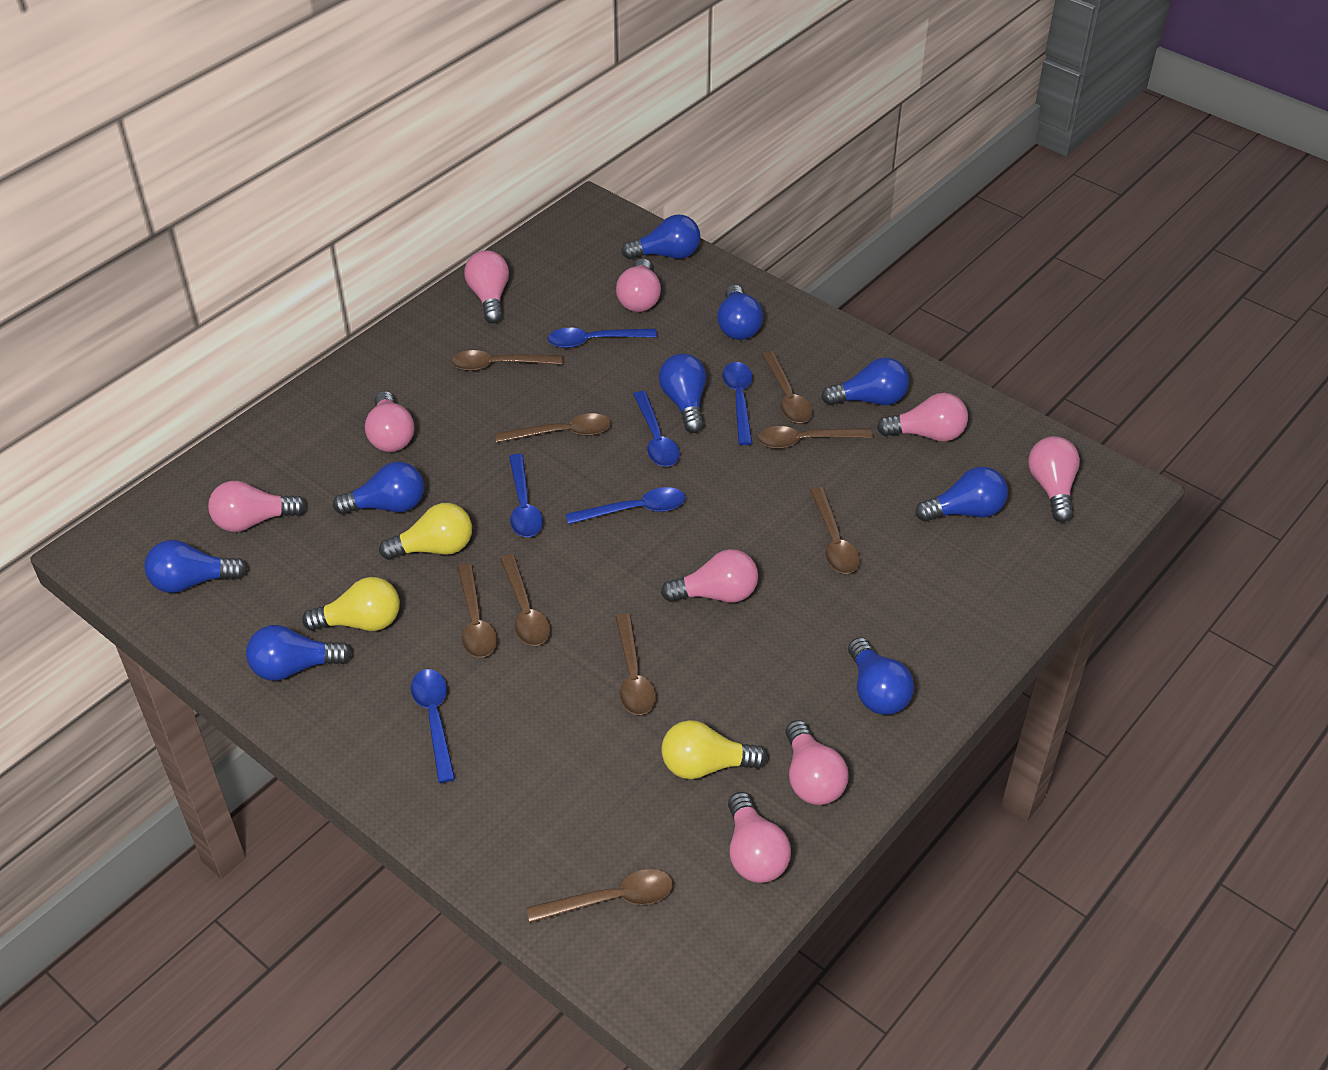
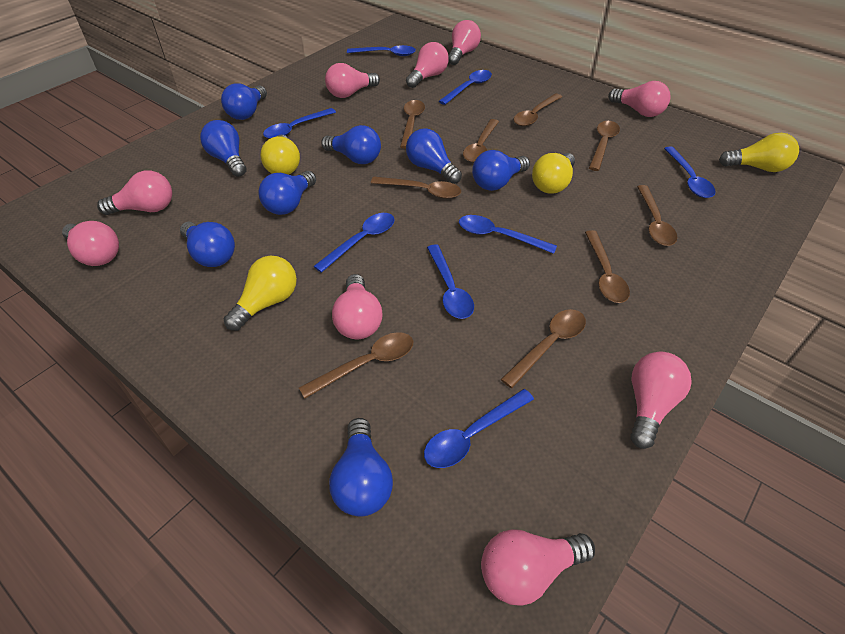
blue light bulb: [144,540,247,593] [246,625,352,681] [333,462,424,515] [621,215,700,259] [659,353,706,433] [717,285,763,340] [821,357,909,405] [848,637,914,715] [915,467,1008,522] = 9 -> [180,222,235,267] [200,120,247,177] [221,83,267,120] [258,171,316,215] [321,125,381,164] [329,418,393,517] [406,129,462,184] [472,150,530,191] = 8
blue spoon: [411,669,455,783] [509,454,543,537] [548,328,657,348] [566,487,685,524] [633,391,680,467] [722,362,752,445] = 6 -> [263,108,336,139] [313,213,395,273] [347,45,416,56] [424,389,534,468] [427,244,474,319] [439,70,492,105] [459,215,557,254] [664,146,716,198] = 8
yellow light bulb: [302,577,400,631] [379,503,472,560] [661,720,767,779] = 3 -> [224,256,297,331] [260,135,300,175] [532,153,575,193] [719,133,799,172] = 4

